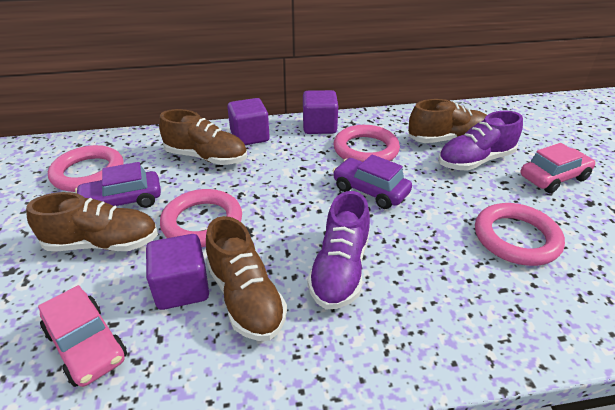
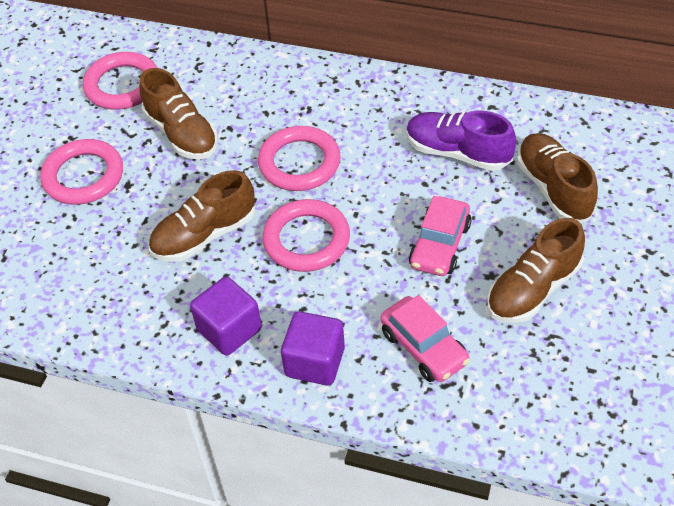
purple car: [75,162,161,208] [333,154,412,209] = 2 -> none = 0
purple cube: [146,234,209,310] [227,98,270,145] [303,90,338,134] = 3 -> [190,277,262,356] [281,311,345,386] = 2
purple shoe: [308,191,370,309] [438,110,523,171] = 2 -> [406,110,516,171] = 1

